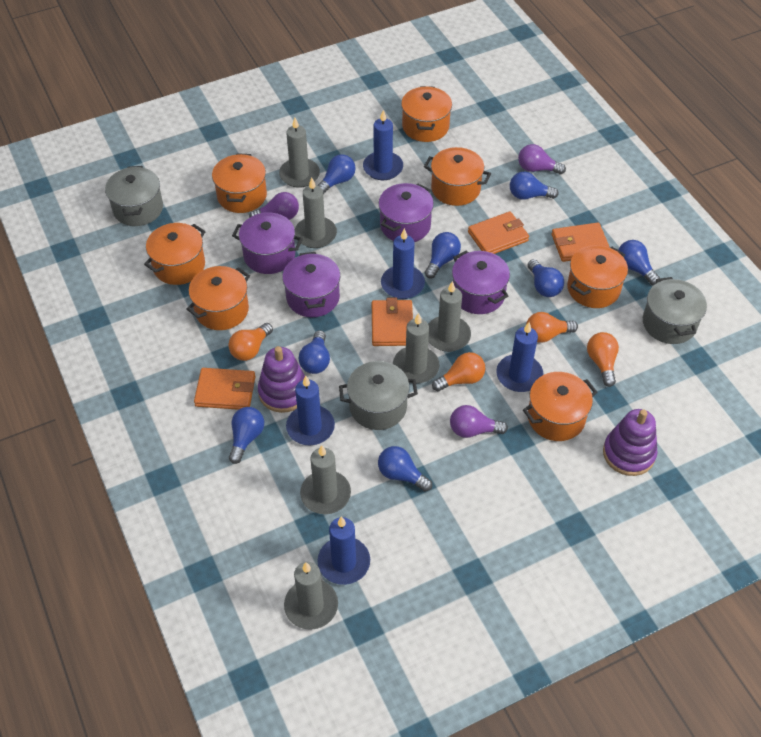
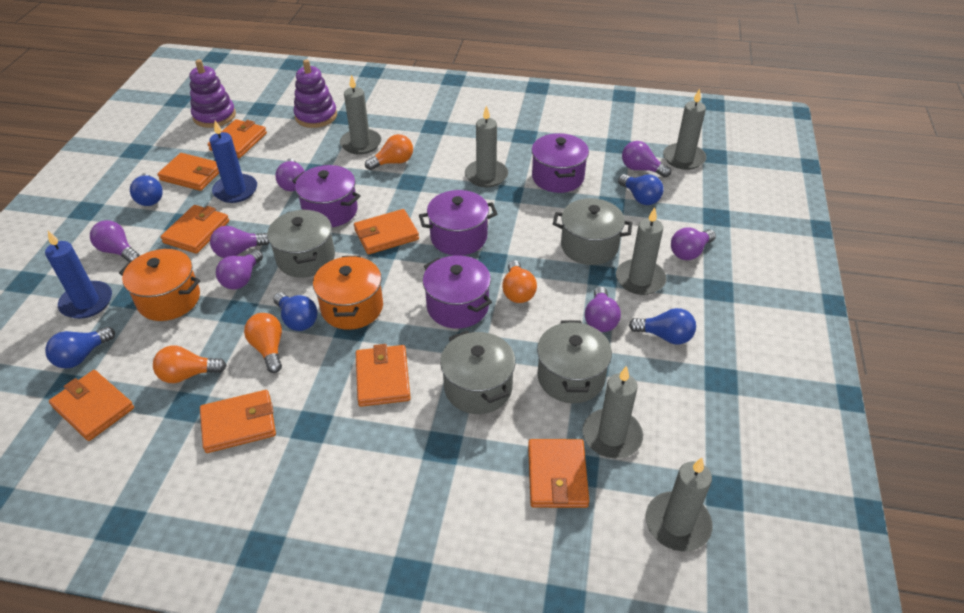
blue candle: [286,376,335,445] [317,516,370,585] [363,110,403,180] [381,228,425,299] [496,322,544,392] = 5 -> [45,231,112,319] [210,121,257,203] = 2
blue light bulb: [229,407,264,464] [298,330,330,374] [318,154,356,195] [378,446,432,492] [425,232,461,279] [510,171,559,200] [528,259,564,297] [618,240,660,285] = 8 -> [45,327,115,369] [130,173,163,206] [273,292,318,331] [618,174,664,205] [629,308,696,344] = 5
grey pot: [105,166,163,226] [339,361,418,430] [643,277,707,344] = 3 -> [267,209,335,278] [440,331,515,414] [537,320,612,403] [553,198,632,265] = 4
orange pot: [144,223,206,285] [187,266,250,330] [212,153,267,213] [401,86,452,142] [424,147,491,206] [523,372,597,441] [567,245,628,308] = 7 -> [119,249,200,321] [313,255,383,330] = 2
orange wallet: [194,368,256,410] [372,298,413,346] [468,211,529,254] [551,222,610,262] = 4 -> [49,370,134,441] [157,153,219,191] [160,205,229,254] [200,390,276,453] [208,119,267,158] [354,209,419,255] [356,344,411,407] [528,439,589,508] = 8
purple light bulb: [249,192,299,220] [450,405,508,438] [518,144,566,174] = 3 -> [90,220,140,262] [210,226,269,258] [216,250,263,290] [275,159,305,191] [585,287,621,332] [622,141,671,177] [671,228,716,260] = 7

